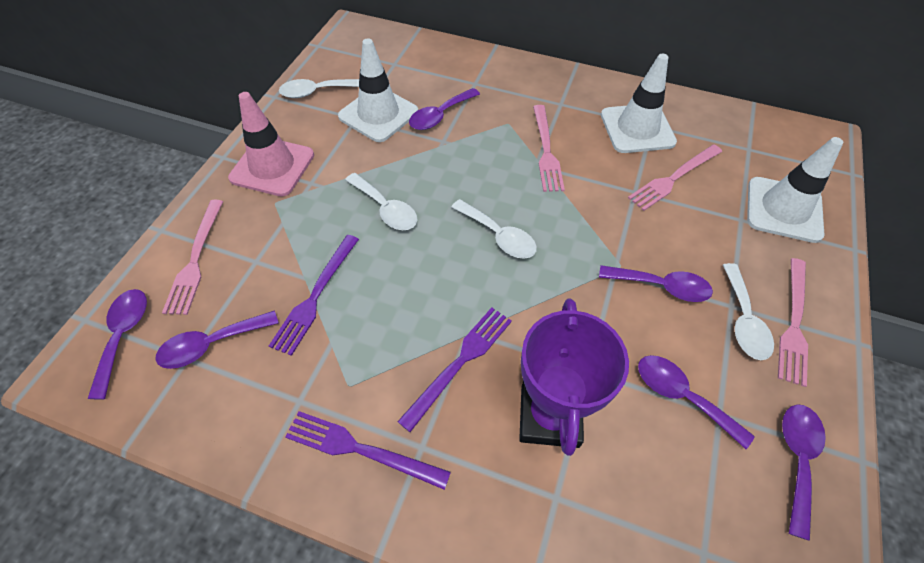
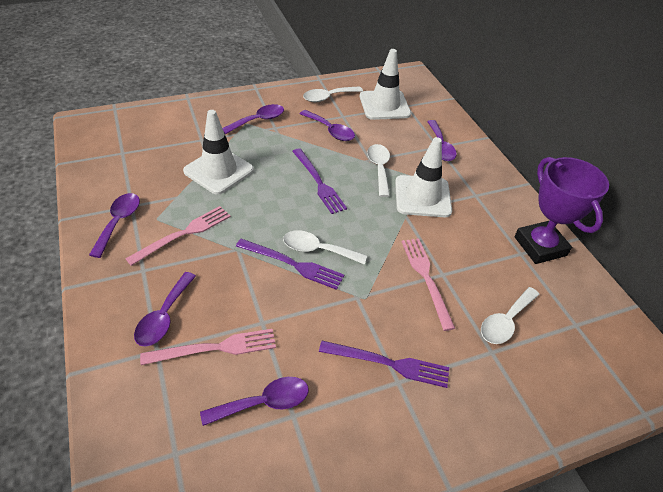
pink fork: [162,200,223,315] [533,105,565,192] [628,145,722,211] [778,258,808,387] = 4 -> [125,206,231,266] [140,329,276,365] [402,238,455,331] = 3
pink traffic cone: [228,92,314,197] = 1 -> none = 0

